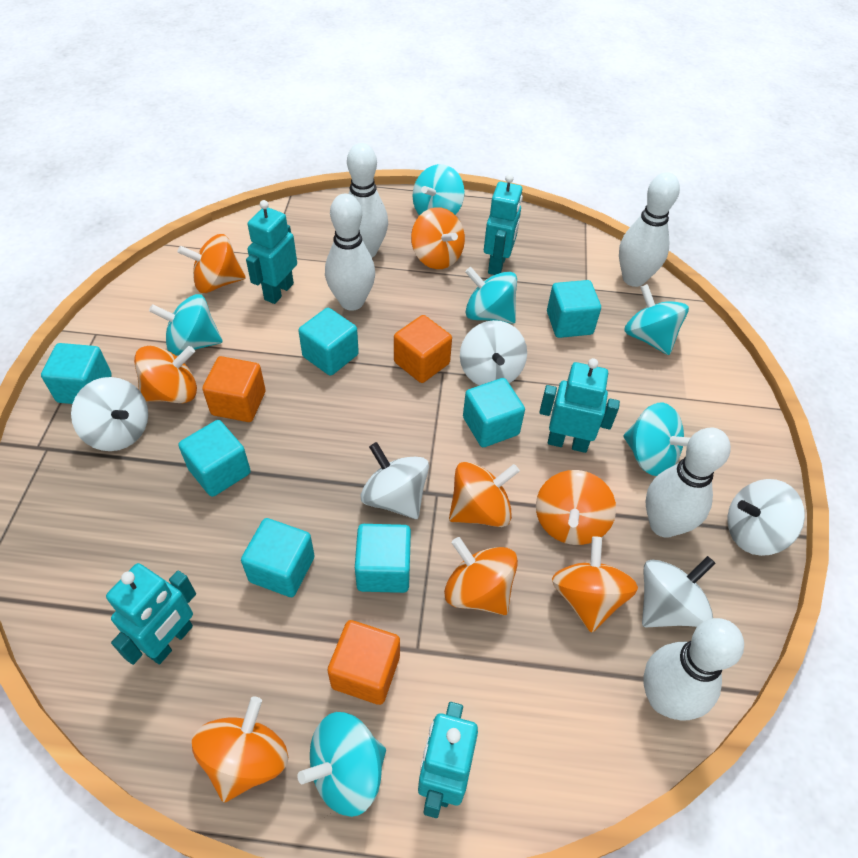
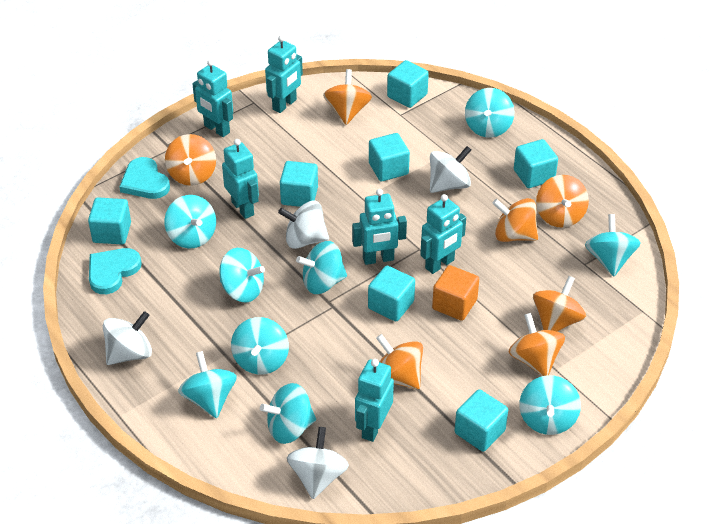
orange cube: [202,356,266,422] [328,620,400,705] [394,315,452,383] = 3 -> [432,265,479,321] = 1
orange spinning top: [134,346,197,403] [178,234,246,293] [192,697,288,802] [411,207,465,269] [444,537,518,615] [449,462,520,527] [536,470,616,545] [552,536,638,633] = 8 -> [165,134,216,186] [323,69,372,125] [376,334,423,389] [492,198,538,242] [509,313,565,376] [533,276,586,332] [536,175,589,228] = 7
turquoise heart: none = 0 -> [89,248,142,294] [119,157,170,199] = 2
turquoise robot: [106,563,196,665] [246,200,297,304] [418,702,478,818] [484,174,523,275] [539,358,620,453] = 5 -> [192,60,233,137] [222,139,259,219] [265,35,303,113] [352,189,407,265] [355,359,394,442] [420,194,466,274] = 6
turquoise spinning top: [149,294,223,356] [297,712,386,817] [413,164,465,215] [465,267,517,324] [623,402,690,476] [624,284,689,355] = 6 -> [164,195,216,249] [178,351,237,418] [219,248,265,302] [231,317,289,375] [260,383,316,444] [296,241,347,294] [465,88,514,138] [519,375,581,435] [585,214,641,276] = 9
white bowling pin: [325,194,375,311] [347,143,388,258] [619,172,680,287] [643,618,744,721] [646,428,731,538] = 5 -> none = 0
white spinning top: [71,377,148,451] [361,442,429,519] [460,320,527,386] [642,556,715,627] [728,479,805,556] = 5 -> [103,311,152,365] [278,201,329,249] [287,427,349,499] [430,146,471,193] = 4

